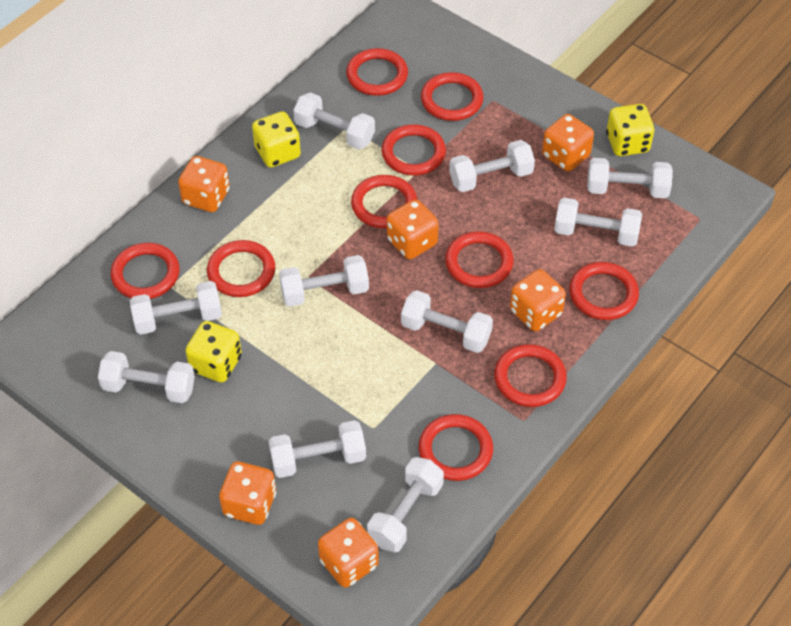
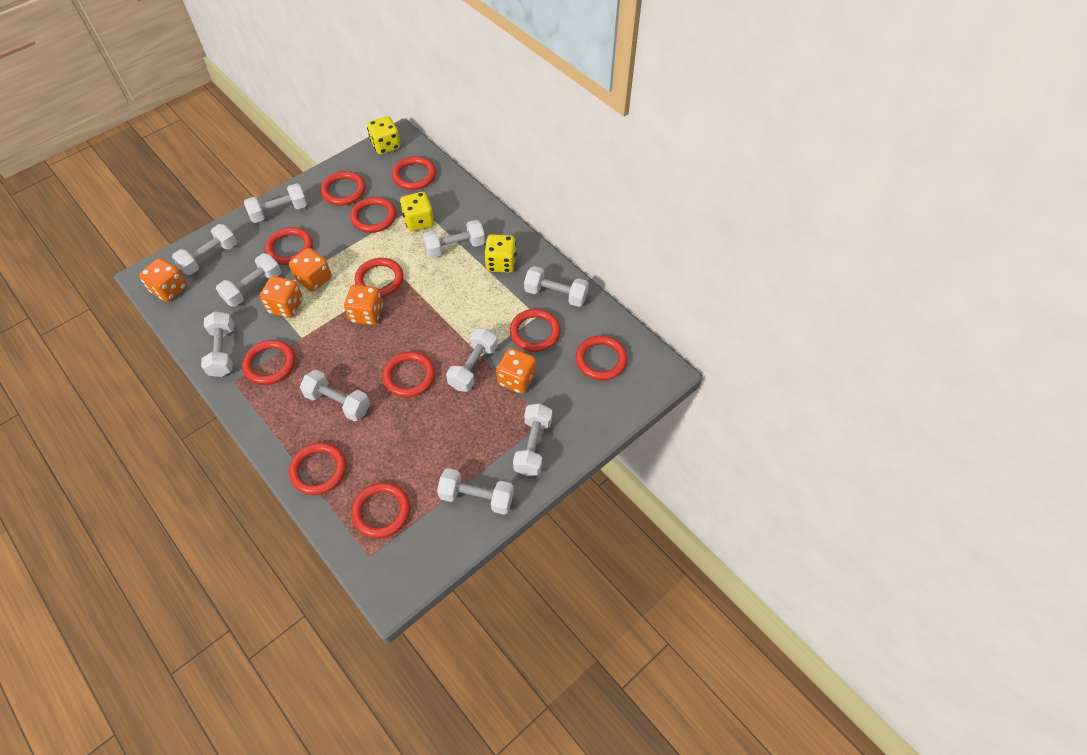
orange dice: [178,156,230,212] [219,462,276,525] [318,518,379,588] [387,199,439,259] [510,269,566,331] [542,114,594,171] = 6 -> [139,258,187,302] [260,276,303,318] [289,248,332,292] [344,285,383,325] [496,348,536,394] = 5
red ring: [111,243,180,299] [207,240,275,297] [346,48,408,96] [351,175,417,228] [382,124,446,175] [419,414,493,481] [421,72,484,121] [445,231,514,288] [494,344,567,407] [570,262,639,320] = 10 -> [242,340,295,385] [265,227,313,265] [289,442,346,495] [320,171,366,206] [350,197,396,233] [351,482,410,538] [355,258,404,297] [382,351,435,398] [392,156,436,190] [510,309,560,352] [576,335,628,381] = 11

